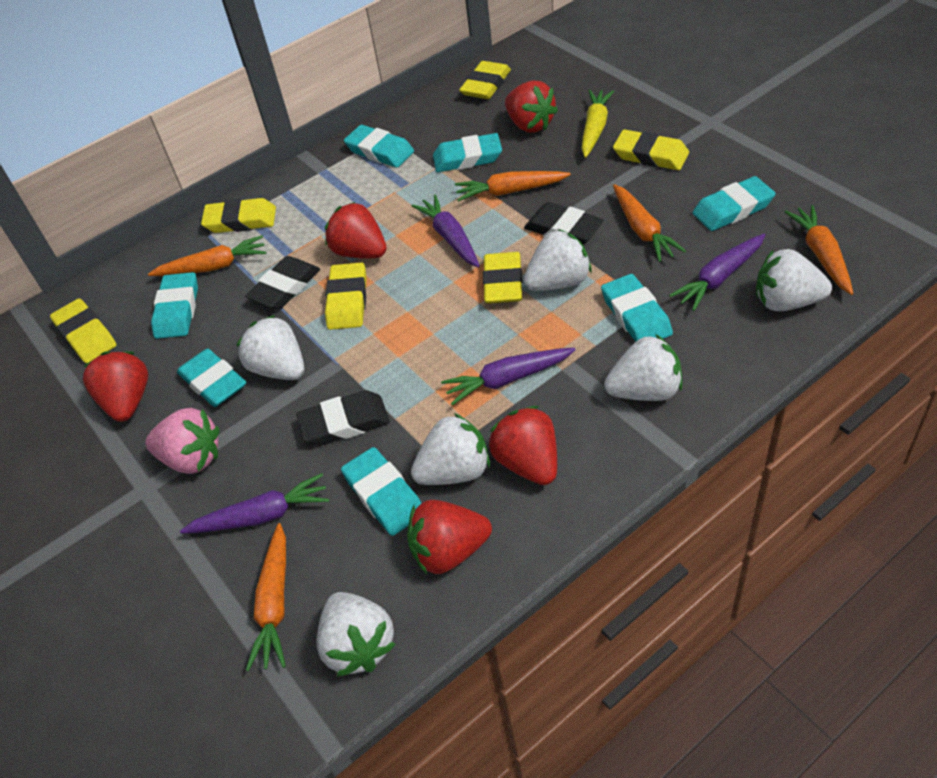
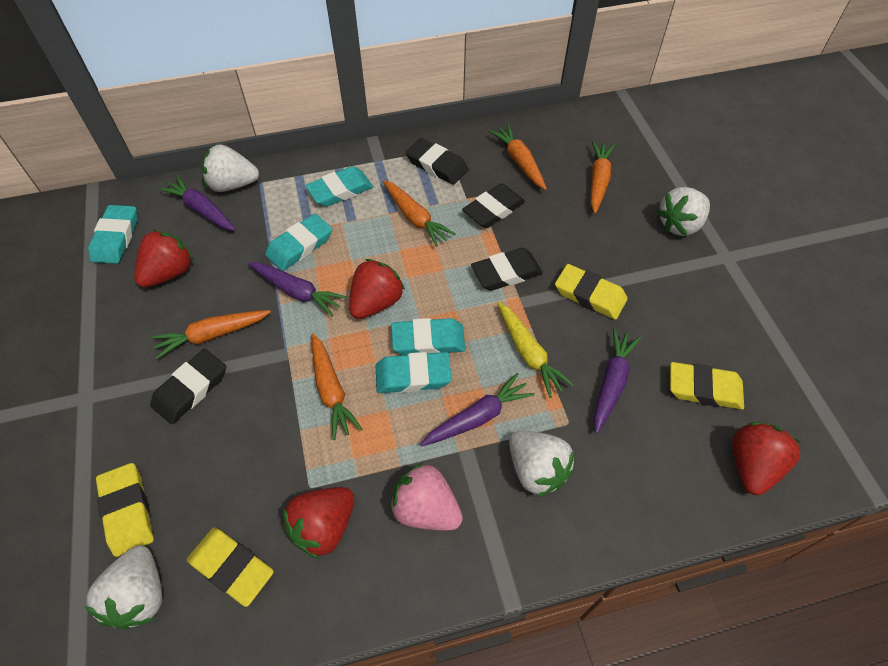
black eraser: [245,256,320,310] [296,390,390,446] [524,202,604,244] = 3 -> [150,349,226,424] [405,138,469,185] [462,183,525,228] [471,248,543,291] = 4
red strawberry: [83,351,148,422] [325,202,387,258] [407,500,492,574] [489,406,557,485] [505,81,558,133] = 5 -> [134,230,193,288] [283,487,354,559] [349,259,405,319] [733,422,801,495] = 4
turquoise eraser: [151,272,198,339] [177,348,246,407] [341,447,421,536] [344,125,414,168] [433,133,502,172] [601,274,673,342] [693,176,776,231] = 7 -> [88,205,137,264] [265,214,332,271] [305,166,373,207] [376,352,452,393] [391,318,466,355] = 5
white strawberry: [236,315,304,380] [316,592,396,677] [411,413,490,485] [524,229,592,291] [604,335,682,401] [756,249,832,311] = 6 -> [84,545,162,629] [202,144,259,192] [509,431,575,498] [657,187,710,236] = 4
yellow eraser: [50,298,116,363] [201,198,276,233] [325,262,367,330] [459,61,511,99] [483,252,522,304] [613,129,689,170] = 6 -> [96,463,154,557] [187,527,274,607] [555,264,628,320] [670,362,744,410] = 4

